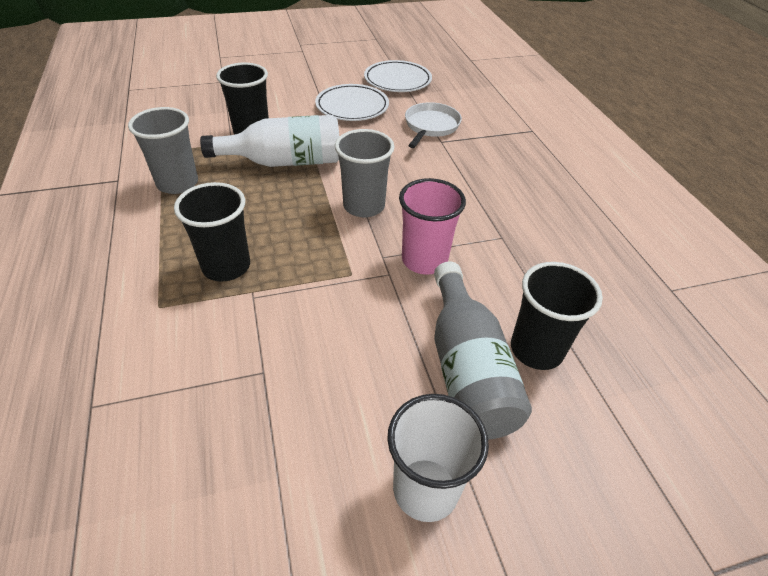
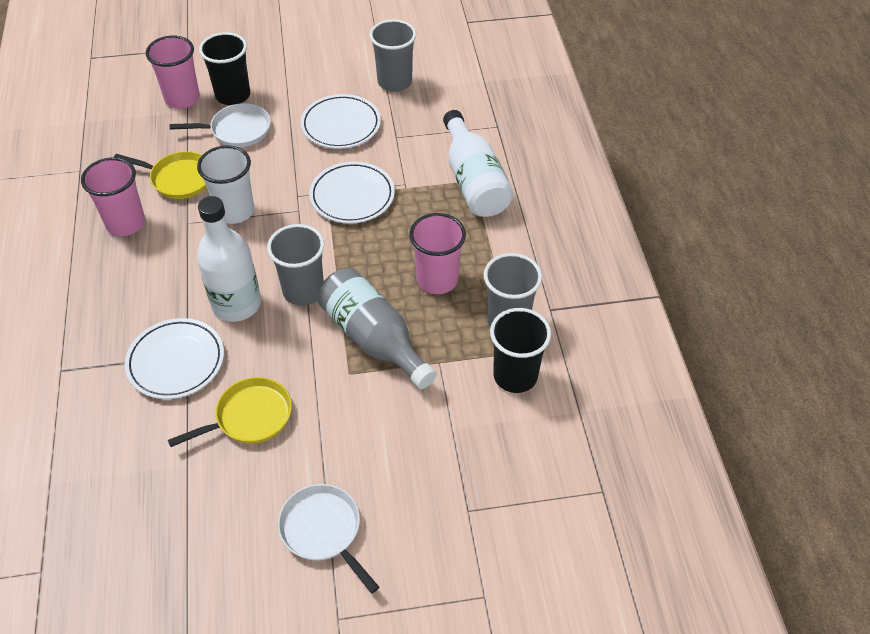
black cup: [174,182,250,282] [216,63,269,135] [511,262,603,370] = 3 -> [199,32,250,105] [490,308,551,393] = 2
grey cup: [128,107,198,194] [335,129,395,218] = 2 -> [267,224,325,306] [369,19,416,92] [484,253,542,327] = 3
pink cup: [399,178,466,275] = 1 -> [81,157,145,236] [146,35,200,109] [409,213,466,294] = 3
white bottle: [200,115,339,167] = 1 -> [197,196,261,322] [443,110,513,217] = 2
white pan: [405,102,462,148] = 1 -> [170,103,271,147] [278,484,379,593] = 2
white plate: [315,84,389,121] [364,60,432,92] = 2 -> [125,318,224,399] [301,94,381,149] [309,162,395,224] = 3
yellow pan: none = 0 -> [114,151,207,199] [168,377,292,447] = 2

